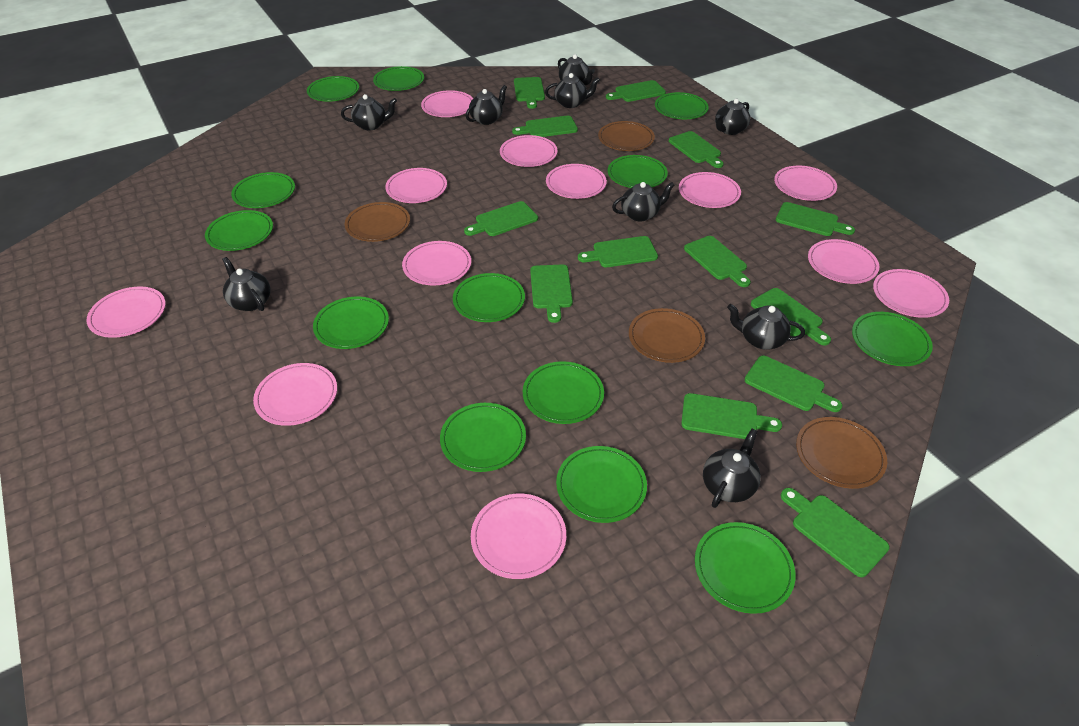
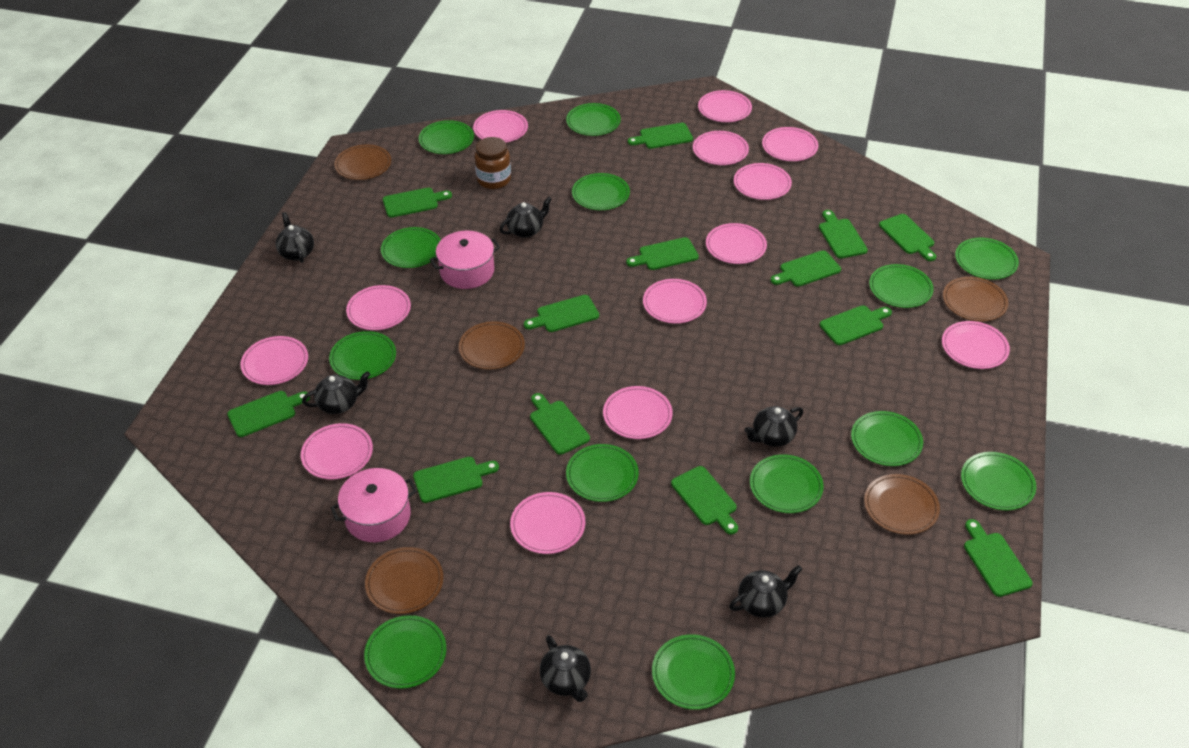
black teapot: [222,257,271,311] [341,94,397,130] [466,85,507,125] [545,73,600,108] [558,54,595,85] [612,182,675,222] [703,428,761,508] [715,99,750,135] [727,304,805,349] = 9 -> [276,212,314,263] [302,371,370,414] [500,196,552,238] [540,635,591,702] [729,565,802,618] [744,406,803,447] = 6
brown jar: none = 0 -> [475,137,511,189] = 1
brown plate: [345,202,410,242] [598,121,655,151] [629,308,705,363] [796,417,887,489] = 4 -> [334,145,391,180] [365,547,443,614] [459,321,525,370] [864,474,940,535] [943,277,1008,322] = 5
pink plate: [86,287,166,338] [253,363,337,426] [385,168,447,203] [402,241,471,286] [421,90,473,117] [471,494,566,579] [500,135,557,167] [546,164,607,199] [679,172,741,208] [774,166,837,201] [808,239,879,284] [873,269,949,318] = 12 -> [241,336,308,385] [301,423,373,479] [346,285,411,330] [473,110,528,143] [510,492,586,554] [603,386,673,439] [643,279,707,324] [693,131,749,165] [698,90,752,122] [706,223,767,264] [734,163,792,200] [762,127,818,161] [942,321,1010,369] = 13
pink pot: none = 0 -> [331,468,417,542] [430,231,500,289] = 2

